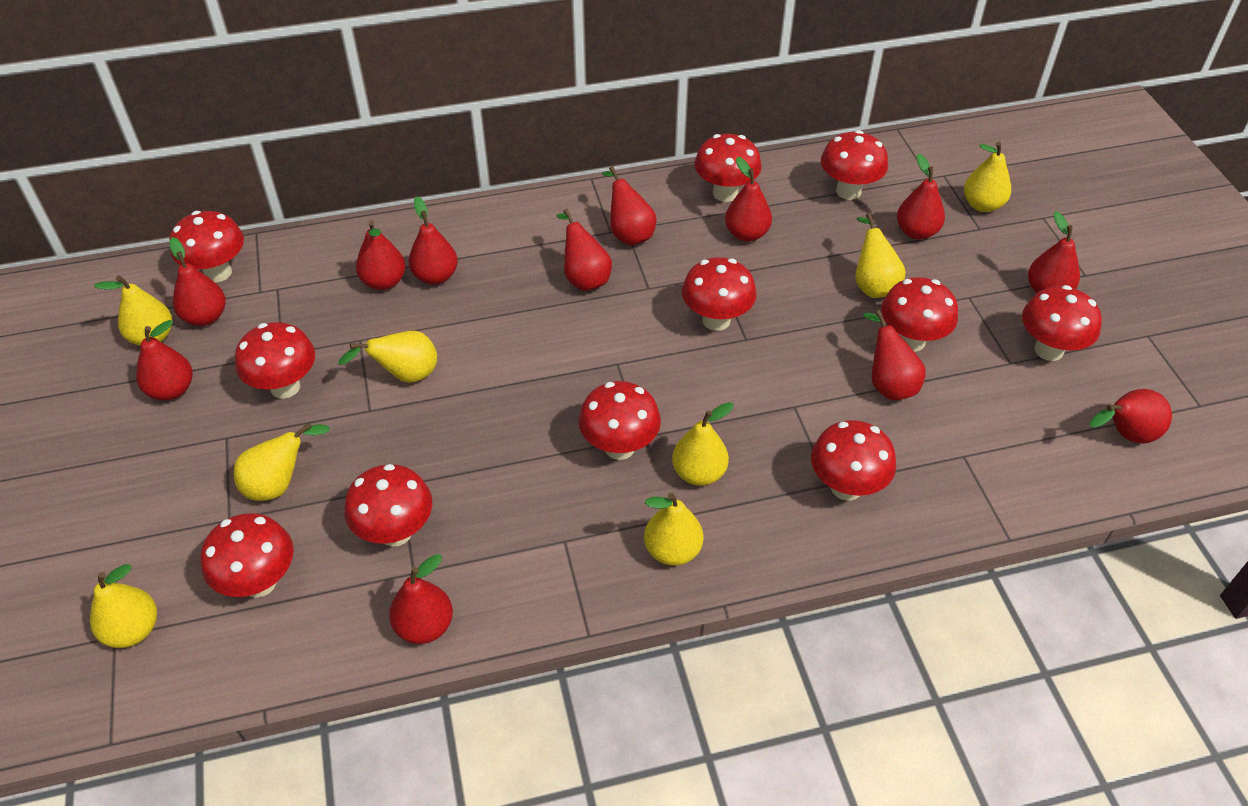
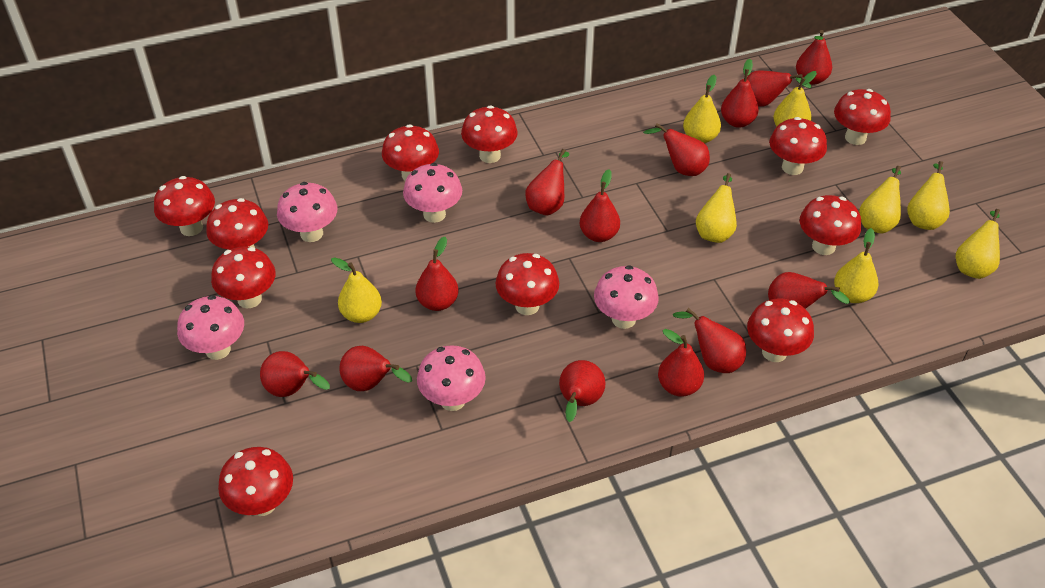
pink mushroom: none = 0 -> [177,295,244,360] [277,182,337,242] [403,163,462,223] [417,345,486,411] [594,265,659,329] = 5
red pear: [136,320,193,401] [170,237,226,326] [356,221,406,290] [389,554,453,644] [408,196,458,285] [556,209,612,291] [602,166,656,246] [725,157,772,242] [863,310,926,401] [897,154,945,240] [1028,211,1080,293] [1090,389,1172,443] = 12 -> [260,351,330,397] [339,346,412,391] [415,237,459,311] [525,149,569,216] [559,360,606,422] [579,170,620,242] [643,123,710,176] [658,329,704,397] [673,308,746,373] [721,59,759,128] [747,70,811,107] [768,272,850,309] [796,30,832,85] = 13

